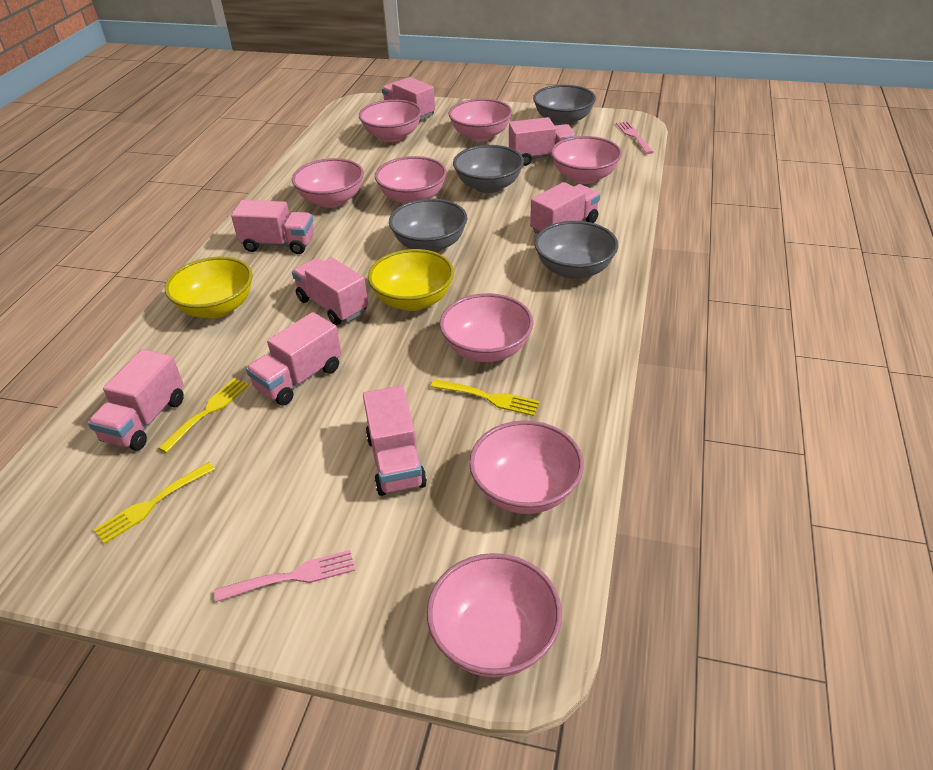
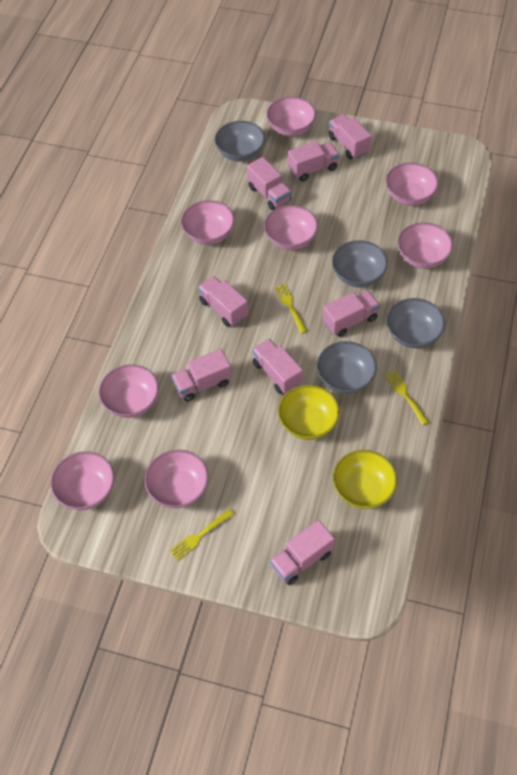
pink fork: [214,550,355,602] [616,121,653,154] = 2 -> none = 0

